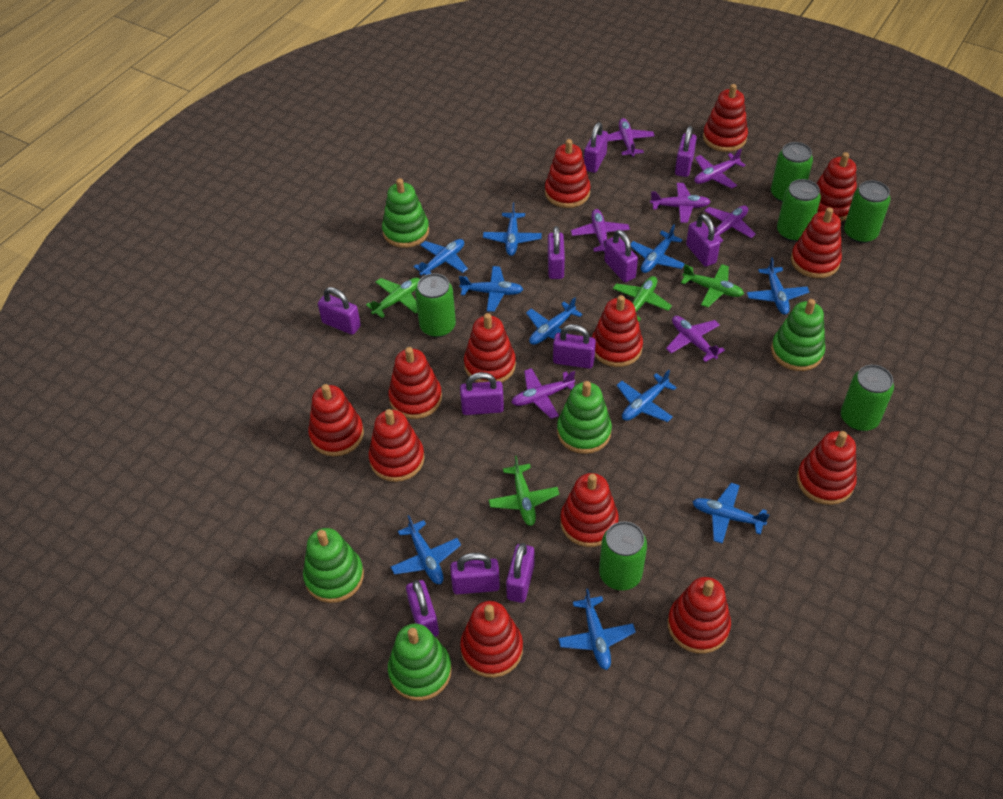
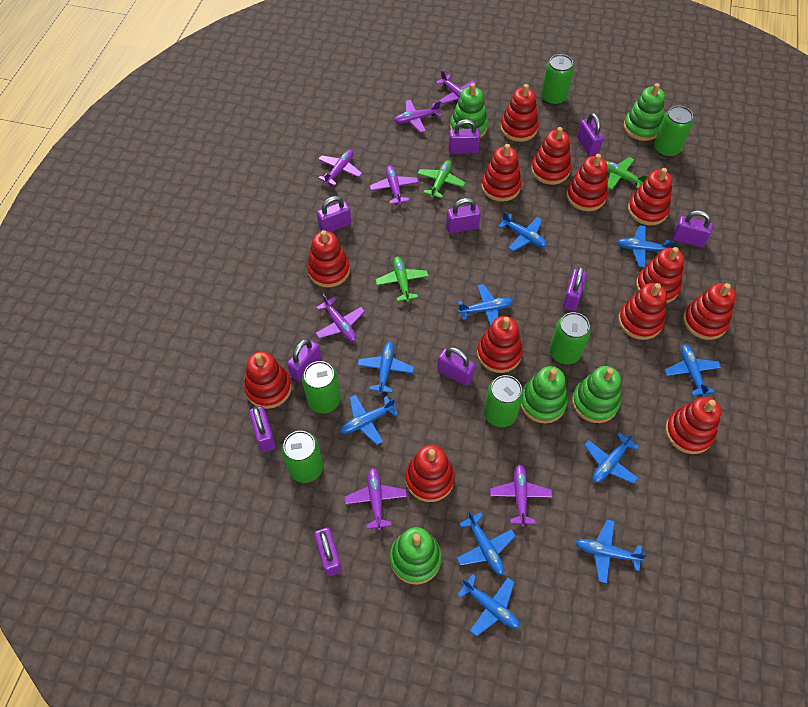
green plane: [366,278,420,318] [489,456,559,526] [613,276,672,321] [681,264,744,307] = 4 -> [375,257,428,302] [417,160,465,198] [606,157,648,190] = 3
purple padlock: [318,287,361,335] [406,580,439,637] [450,553,500,594] [460,372,504,415] [506,543,534,603] [548,226,565,279] [553,324,596,369] [584,122,608,173] [604,230,638,282] [675,126,697,177] [686,214,720,267] = 11 -> [249,406,276,452] [287,339,321,382] [314,527,342,577] [317,196,351,232] [437,347,475,386] [446,198,481,233] [448,119,480,154] [563,266,587,311] [577,113,604,156] [672,210,713,247] = 10

